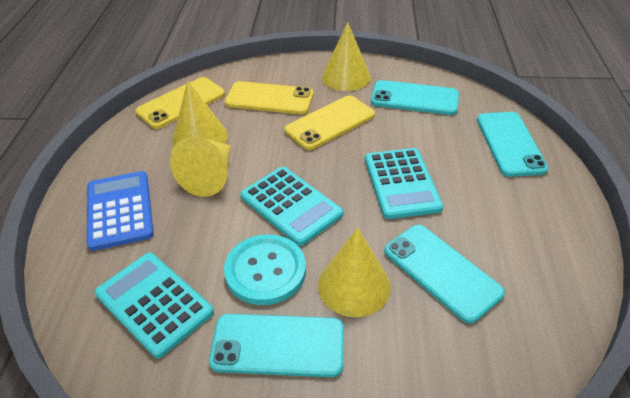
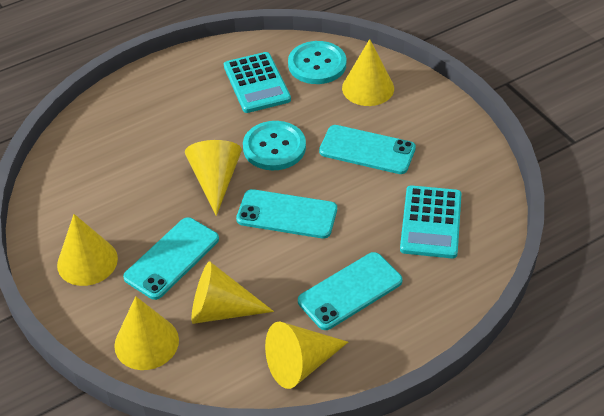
blue calculator: [87,171,154,251] = 1 -> none = 0
turquoise button: [224,234,306,305] = 1 -> [243,121,306,170] [288,41,346,84] = 2
turquoise calculator: [94,253,214,358] [240,167,343,246] [365,148,443,219] = 3 -> [224,52,291,113] [400,185,462,259] = 2
yellow cone: [170,136,231,197] [172,81,228,147] [318,228,391,317] [322,22,371,91] = 4 -> [57,214,118,286] [114,296,179,370] [185,140,242,216] [191,261,274,324] [265,322,348,389] [342,39,394,106] = 6
yellow phone: [136,77,225,129] [225,81,314,115] [285,95,375,150] = 3 -> none = 0

